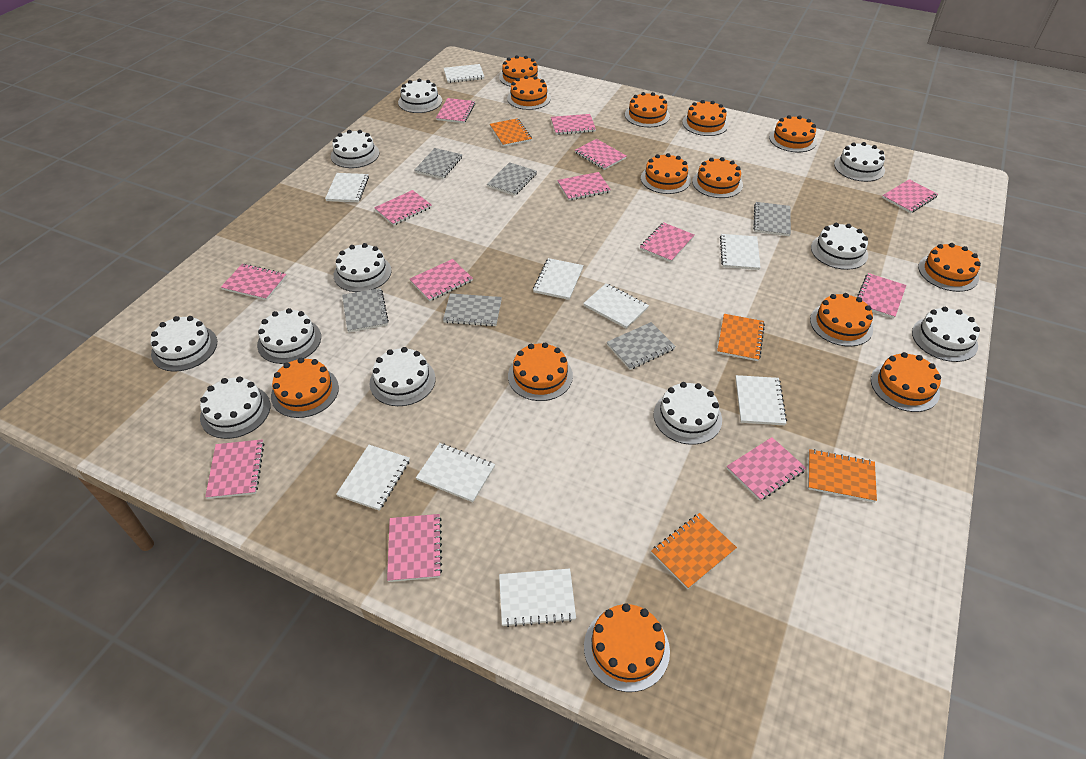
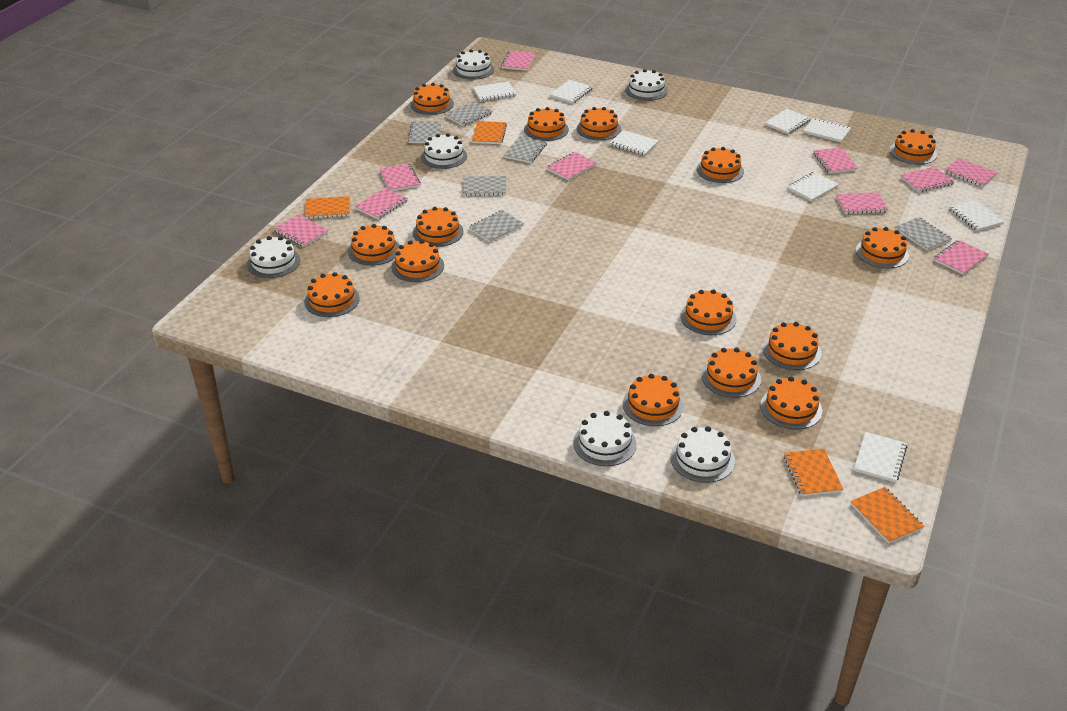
orange cake: [271,358,339,418] [499,55,541,87] [507,76,551,110] [508,343,573,401] [584,603,670,692] [625,92,670,127] [641,153,691,194] [682,100,728,136] [692,157,743,198] [769,115,817,152] [810,293,873,346] [871,352,941,412] [918,243,981,292] = 13 -> [304,272,360,317] [348,224,399,266] [391,240,444,282] [410,83,454,115] [413,207,464,247] [524,107,569,141] [577,107,621,140] [623,374,684,426] [680,289,737,335] [697,147,744,183] [701,348,761,398] [760,377,822,429] [763,322,821,370] [856,227,909,268] [890,129,937,165] = 15
pink notebook: [205,439,264,499] [221,264,287,300] [374,190,432,226] [387,514,442,582] [410,259,473,301] [436,98,475,123] [551,114,596,135] [557,172,611,201] [575,139,626,170] [640,222,694,262] [727,437,806,501] [857,273,906,318] [882,179,938,213] = 13 -> [273,214,328,247] [355,188,408,219] [380,163,421,191] [501,50,535,71] [547,152,597,180] [813,147,858,174] [836,192,888,214] [901,167,955,193] [934,240,988,275] [944,158,998,187] = 10
white cake: [150,316,217,372] [200,376,270,439] [257,308,321,364] [331,130,379,168] [334,243,392,292] [370,347,436,406] [398,79,442,113] [654,382,722,445] [811,223,868,270] [834,142,885,182] [912,307,980,362] = 11 -> [247,236,300,278] [421,133,467,169] [453,49,494,80] [573,411,637,466] [625,69,668,101] [671,426,735,483] = 6
white notebook: [325,173,369,202] [336,445,410,511] [416,443,495,502] [444,64,484,83] [499,569,576,627] [533,258,584,300] [583,283,649,329] [720,234,761,270] [735,375,787,425] = 9 -> [473,82,516,101] [550,80,593,104] [610,130,659,155] [765,109,811,134] [787,172,839,201] [803,118,851,142] [854,432,907,483] [949,200,1004,231] = 8

